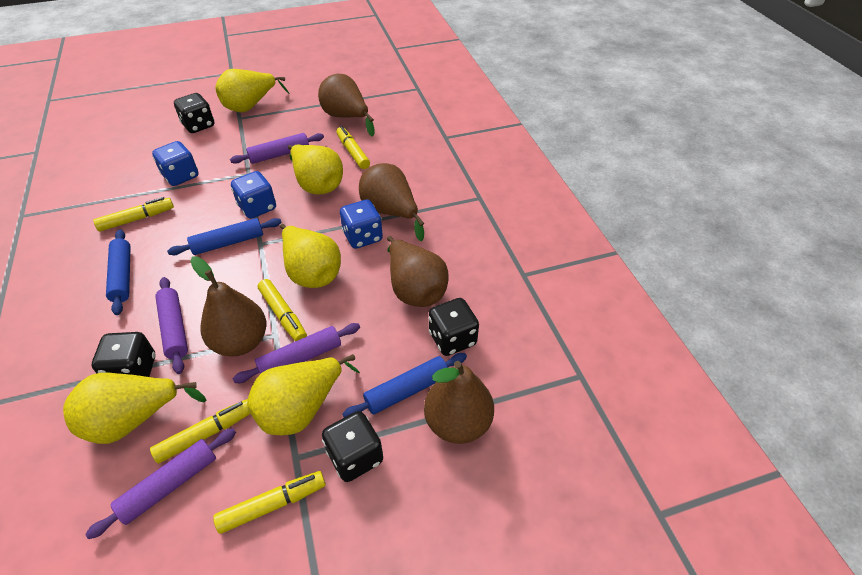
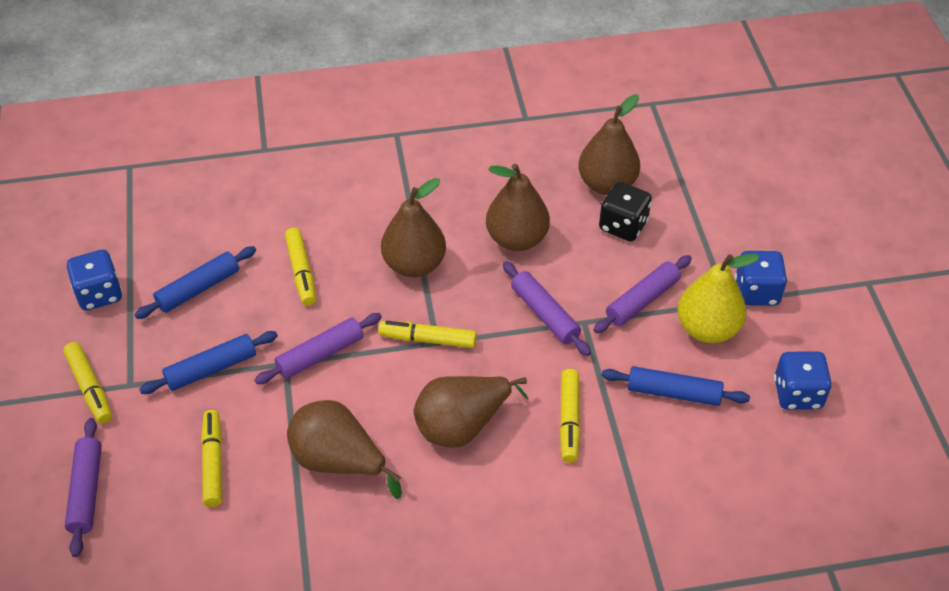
black dice: [92,332,155,377] [174,93,214,133] [322,411,383,482] [429,298,479,356] = 4 -> [599,182,652,242] = 1
yellow pear: [63,373,206,444] [215,69,289,112] [247,354,360,435] [280,224,341,288] [288,144,343,195] = 5 -> [677,254,760,343] = 1

